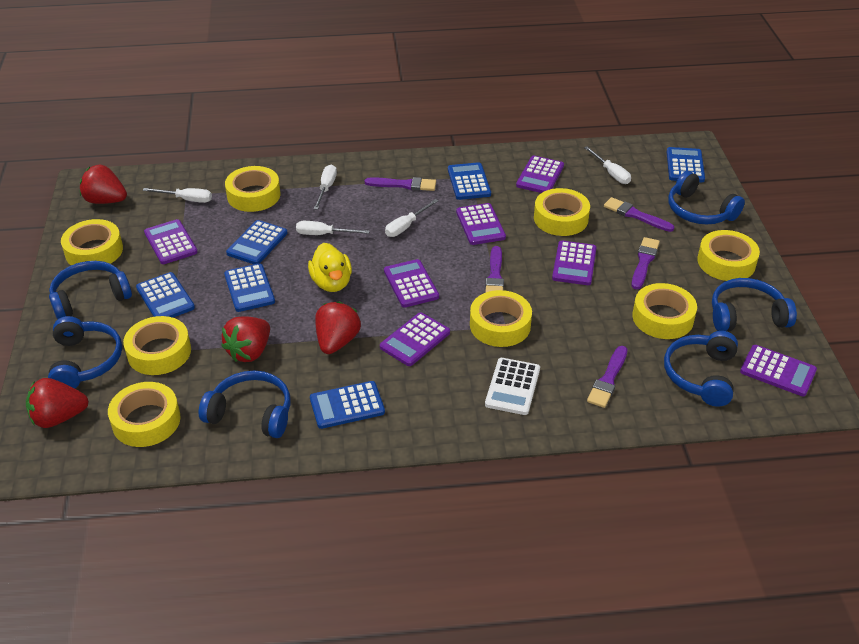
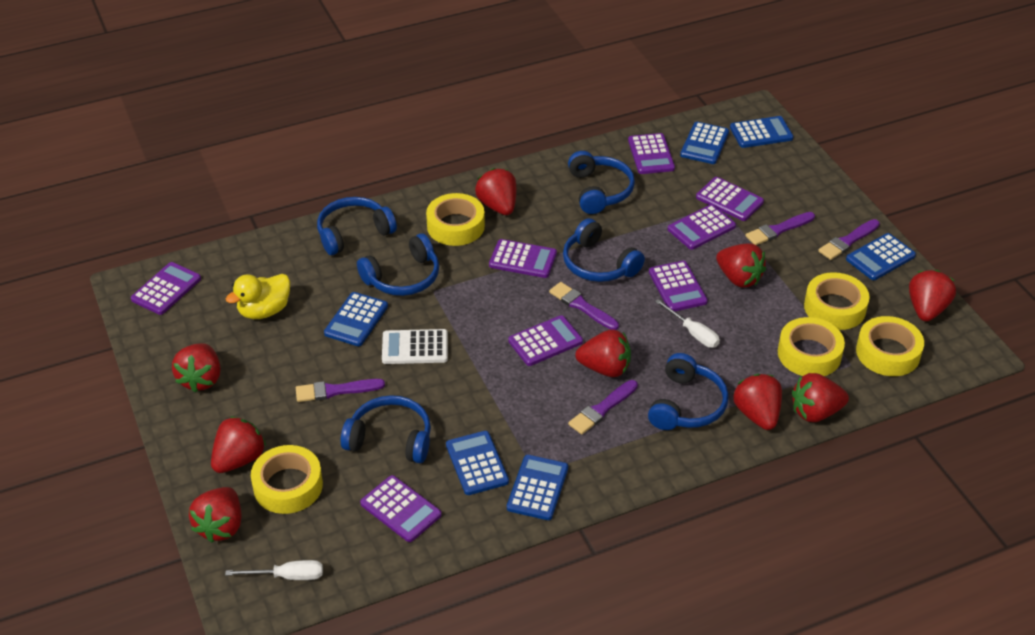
purple calculator: [144,219,198,264] [380,312,450,366] [384,259,439,308] [456,203,506,245] [516,156,564,193] [552,241,597,285] [740,345,817,396] = 7 -> [131,262,201,315] [360,475,442,542] [489,239,557,278] [508,315,583,366] [628,133,675,174] [649,261,708,311] [668,204,736,250] [696,177,764,221] = 8
red strawberry: [26,378,89,428] [80,165,127,204] [221,316,270,362] [315,301,361,354] = 4 -> [172,343,221,393] [189,487,242,543] [211,416,266,473] [475,168,516,215] [575,330,631,377] [716,243,766,288] [733,374,782,430] [792,373,849,422] [909,270,956,321] = 9
white screwdriver: [143,188,212,203] [296,221,370,235] [314,165,337,210] [385,199,438,237] [584,146,631,184] = 5 -> [225,560,323,580] [655,299,720,348] = 2
yellow tape: [61,219,123,265] [108,382,180,447] [123,316,191,375] [225,166,280,212] [470,290,532,347] [534,188,590,236] [633,283,697,339] [697,230,760,281] = 8 -> [251,445,323,514] [426,193,485,246] [778,317,845,376] [804,272,869,330] [856,316,924,376] = 5

